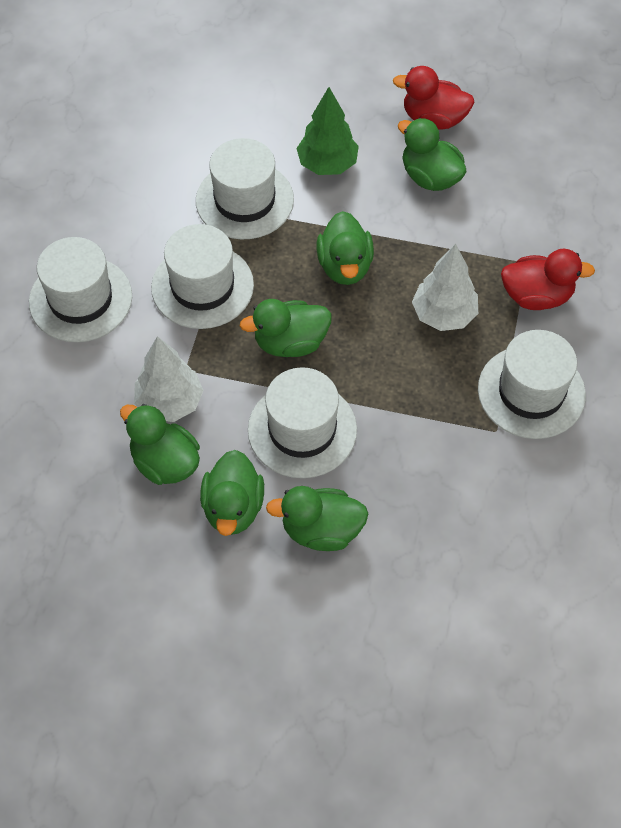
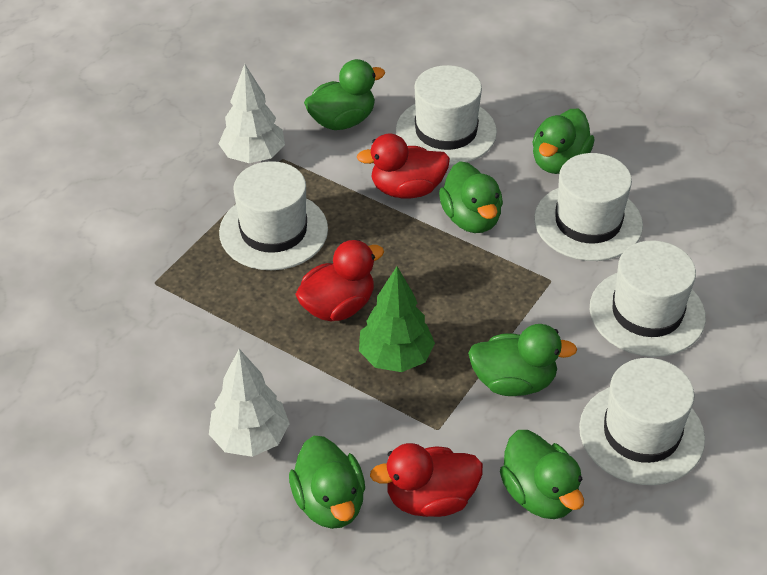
red duck: [393,66,475,130] [501,249,595,310] = 2 -> [295,240,384,322] [357,133,450,198] [370,443,483,517] = 3

